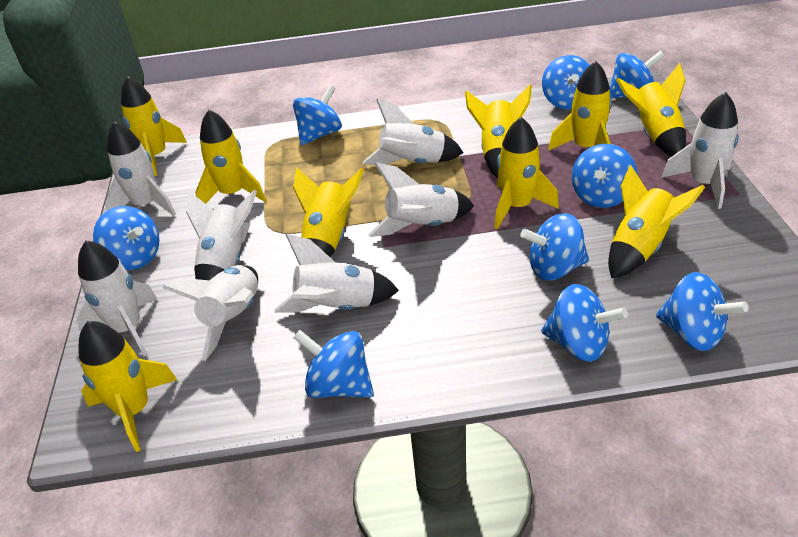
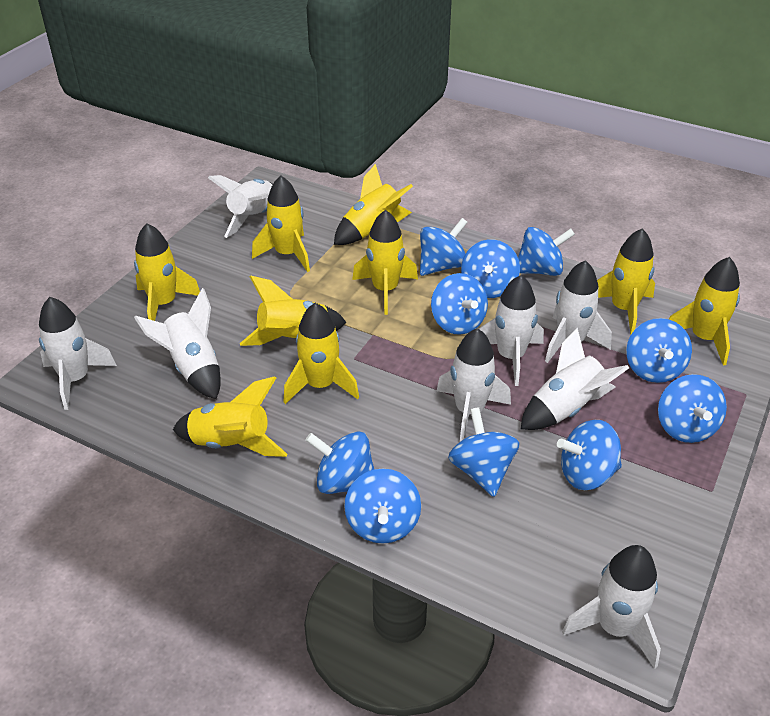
blue spinning top: [93,206,160,270] [293,85,342,145] [293,330,374,398] [520,213,589,280] [541,284,628,362] [542,55,590,110] [572,144,637,208] [610,51,665,98] [656,272,748,351] = 9 -> [306,431,374,494] [344,469,421,543] [420,218,468,276] [431,273,488,335] [448,407,519,497] [461,239,520,298] [518,227,575,276] [557,420,622,490] [626,318,692,383] [658,374,727,443] = 10

